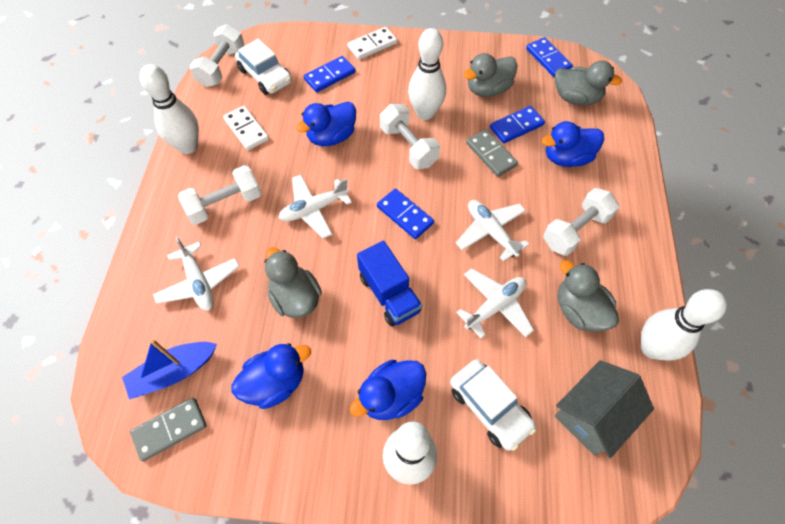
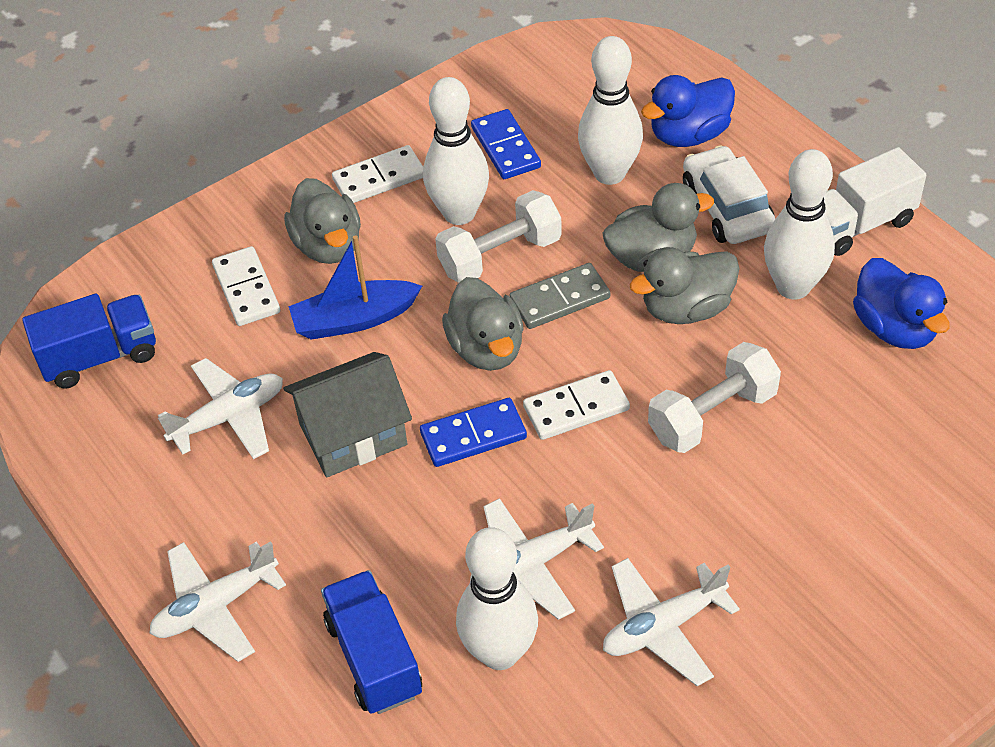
blue domino: [304,56,355,92] [377,189,434,239] [490,106,545,143] [526,37,573,77] = 4 -> [420,398,527,467] [471,109,541,179] = 2
blue duck: [231,343,311,409] [296,102,356,146] [350,360,426,420] [542,121,604,167] = 4 -> [641,75,735,147] [853,258,950,349] = 2
blue truck: [357,240,422,327] = 1 -> [22,294,156,389] [321,570,422,714] = 2
grey domino: [130,398,207,461] [466,129,518,177] = 2 -> [509,263,610,329] = 1
white car: [235,39,292,95] [450,359,536,451] = 2 -> [683,145,775,244] = 1
white domino: [223,106,269,150] [347,27,397,60] = 2 -> [212,246,280,326] [332,145,423,203] [523,370,630,440] = 3
white dumbbell: [178,165,262,225] [189,24,245,87] [380,104,440,169] [543,188,619,256] = 4 -> [435,190,562,283] [648,342,781,453] = 2
white truck: none = 0 -> [824,147,926,256] = 1

